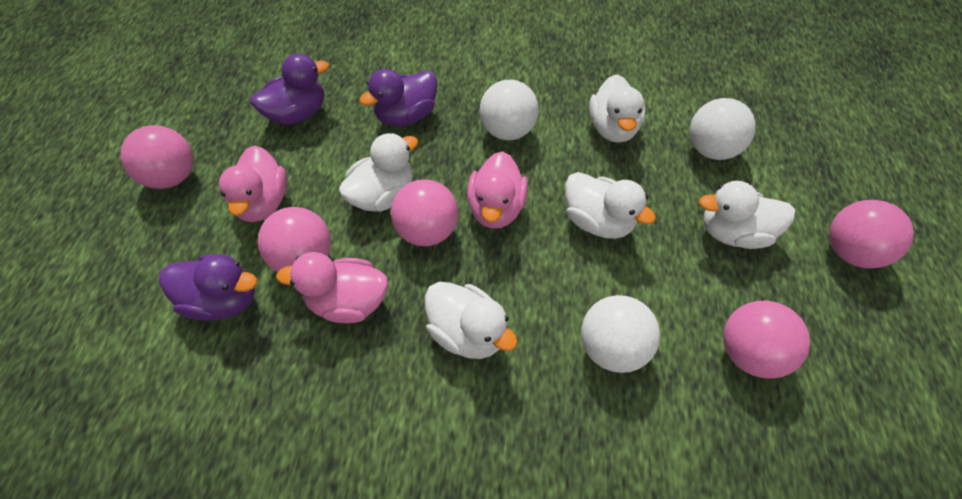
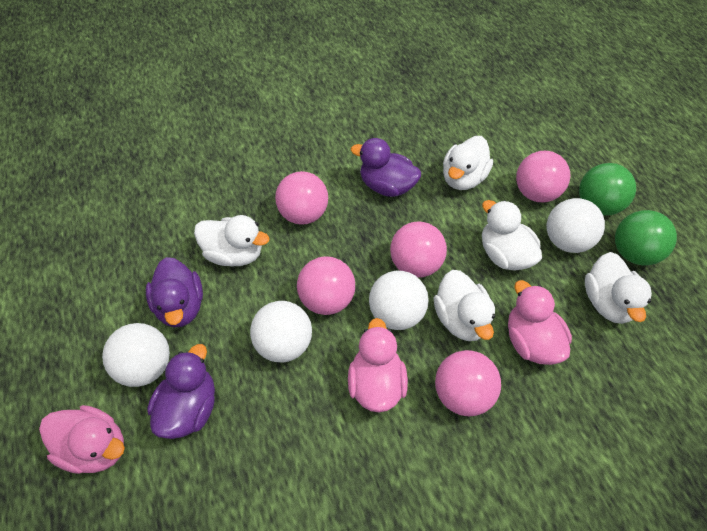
green ball: none = 0 -> [579,163,636,216] [615,210,677,265] = 2
white ball: [480,80,539,140] [581,295,660,373] [689,98,756,160] = 3 -> [102,323,170,387] [250,301,312,362] [369,271,429,330] [547,198,605,253] = 4

